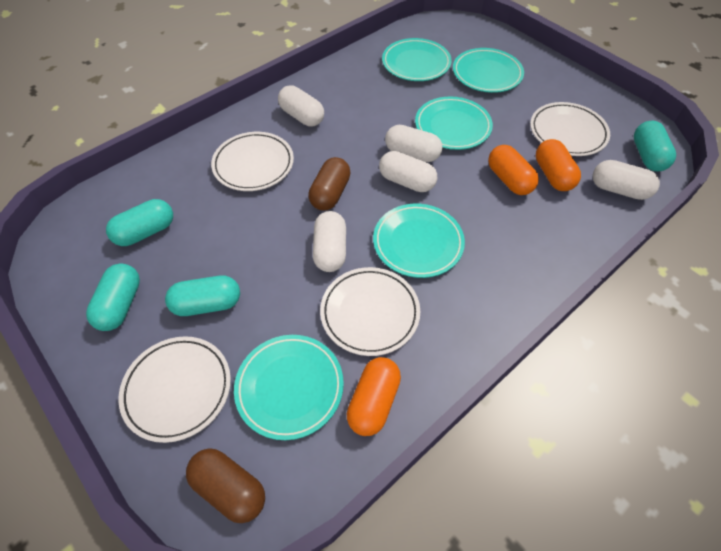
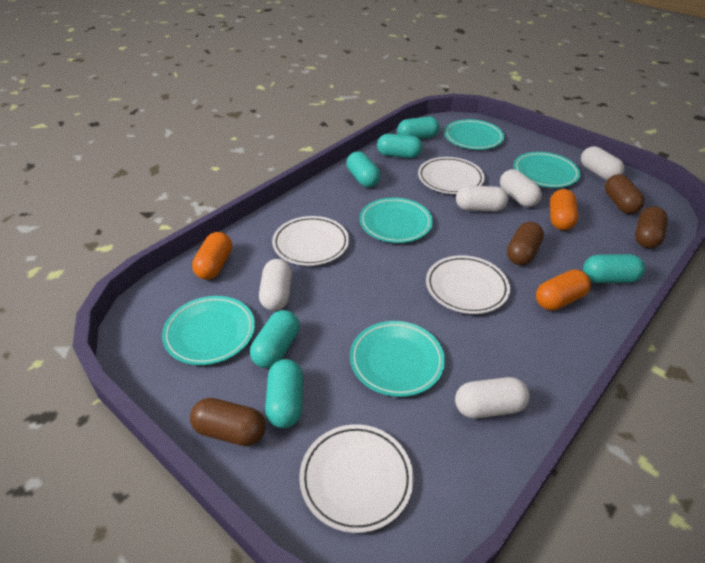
brown capsule: [186,448,265,523] [308,157,351,211] = 2 -> [190,398,266,446] [507,222,544,265] [605,174,645,214] [635,206,668,248] = 4
turquoise capsule: [86,263,140,331] [106,199,173,246] [165,275,240,316] [634,120,676,171] = 4 -> [250,310,300,368] [265,359,303,428] [347,151,381,187] [377,134,423,158] [397,117,440,139] [583,254,645,283] = 6

